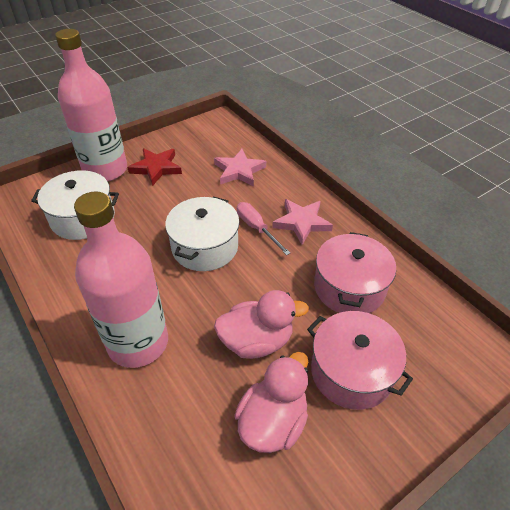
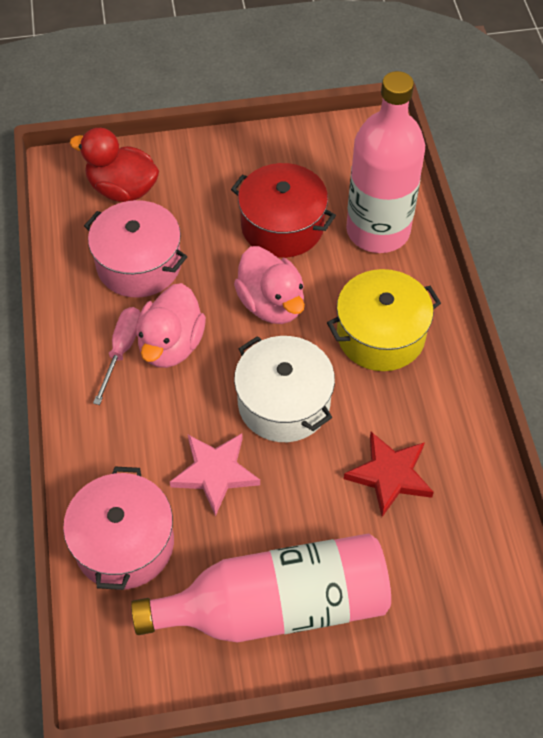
pink star: [214,149,266,186] [272,199,333,245] = 2 -> [170,433,260,516] = 1
red duck: none = 0 -> [70,128,159,202] = 1
red pot: none = 0 -> [231,163,336,258] = 1
white pot: [31,170,119,240] [165,196,240,271] = 2 -> [234,336,335,442] = 1
yellow pot: none = 0 -> [327,269,441,371] = 1

